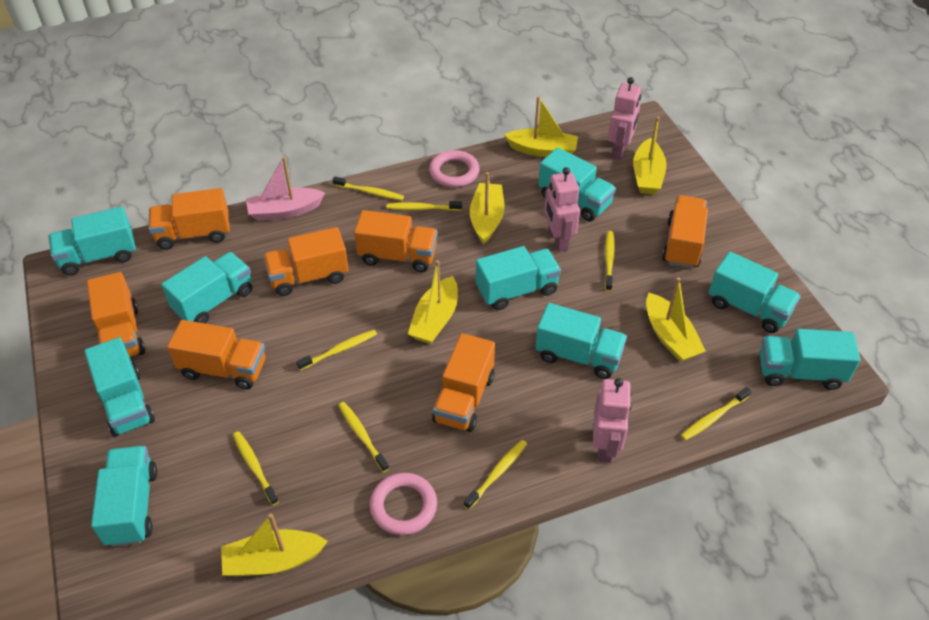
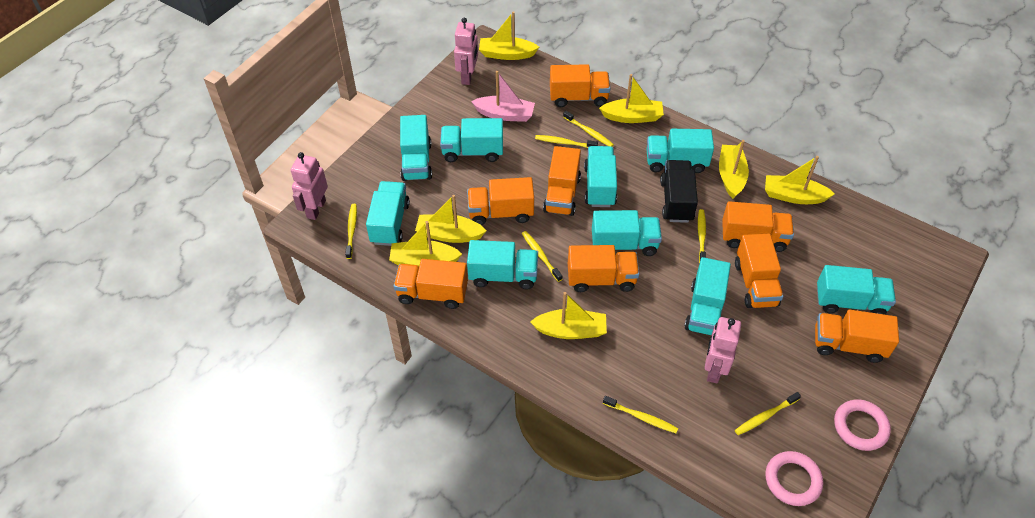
black truck: none = 0 -> [660,160,698,223] = 1
orange truck: [87,272,145,357] [148,188,230,250] [167,320,266,390] [263,227,349,296] [354,210,438,272] [432,333,495,432] [662,195,708,269] = 7 -> [394,259,468,309] [467,177,534,225] [543,146,581,216] [550,64,610,107] [568,245,639,292] [722,201,794,252] [735,233,783,308] [815,310,899,363] = 8
yellow boat: [221,513,328,576] [408,260,458,344] [470,172,505,244] [504,96,578,157] [633,117,667,194] [646,277,706,362] = 6 -> [389,221,462,266] [415,195,486,243] [479,11,539,60] [530,292,607,339] [599,74,664,123] [719,140,749,199] [765,156,835,204] = 7
yellow toothbrush: [233,431,279,505] [296,330,377,370] [333,176,404,200] [338,402,389,472] [387,201,462,211] [464,440,527,509] [605,231,615,291] [681,387,751,440] = 8 -> [345,204,357,259] [522,231,562,282] [535,135,598,148] [563,111,614,147] [603,396,678,433] [698,209,706,264] [735,392,801,435] = 7

